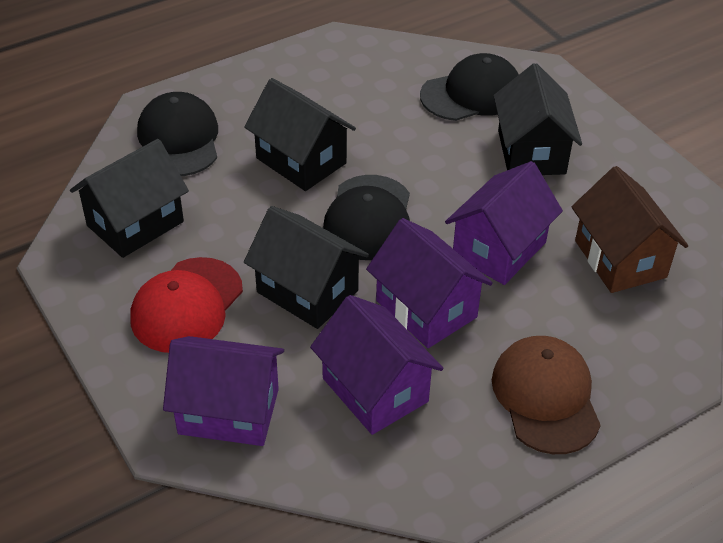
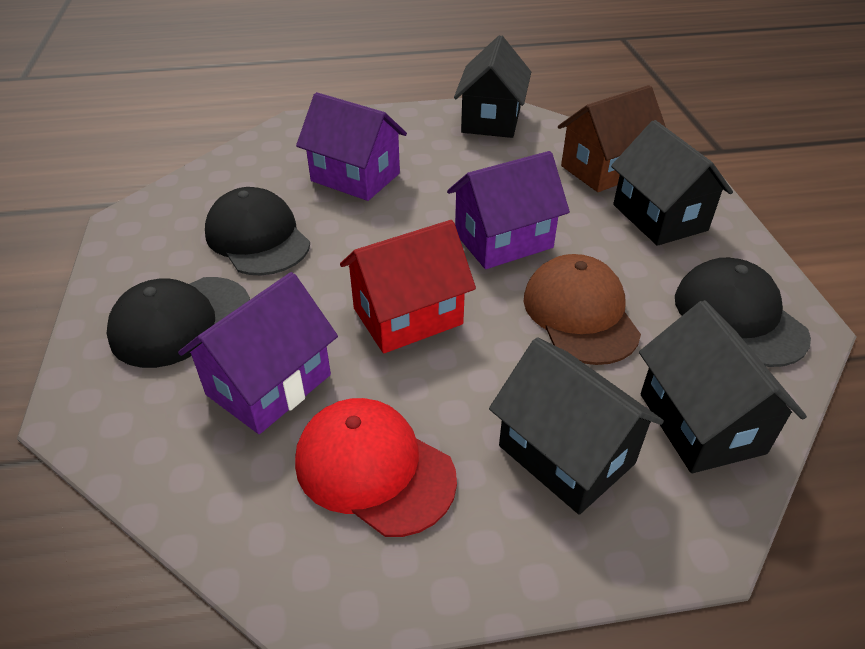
purple house: [163,336,284,446] [310,295,444,435] [366,218,493,348] [445,161,563,285] = 4 -> [178,272,338,434] [296,92,407,201] [447,151,570,269] = 3
red house: none = 0 -> [340,220,476,353] = 1

